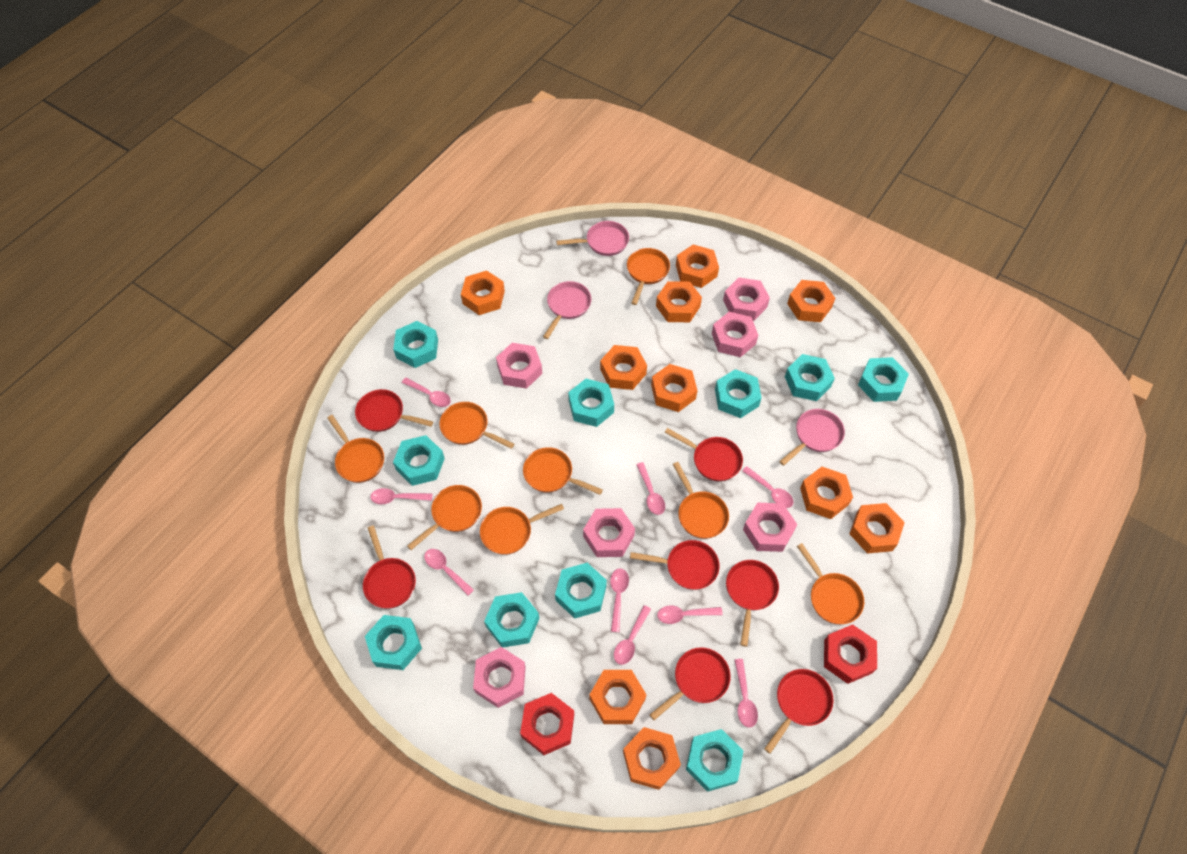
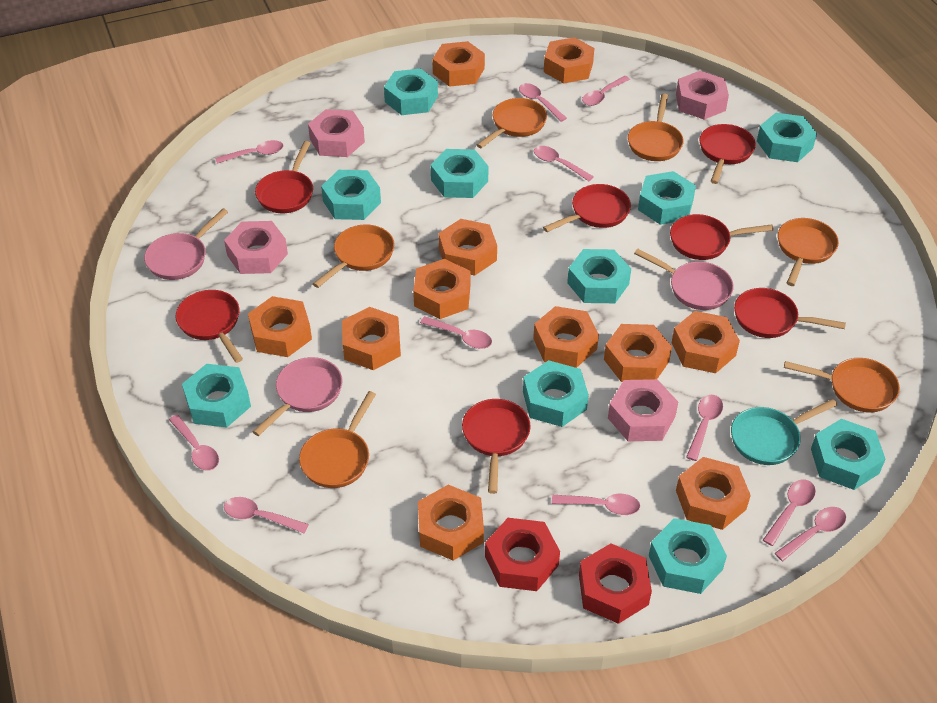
orange nut: [461,271,505,315] [589,670,646,724] [600,345,647,390] [623,727,681,790] [651,364,698,412] [656,281,702,322] [676,244,719,288] [787,280,835,322] [800,466,853,519] [849,503,905,554] = 10 -> [248,296,312,357] [342,307,401,370] [413,259,470,319] [418,485,484,560] [432,41,485,87] [438,219,497,276] [533,306,599,368] [544,37,594,83] [604,324,672,382] [672,311,740,373] [676,457,751,530] = 11
orange pan: [327,415,384,483] [407,485,482,550] [439,402,514,449] [480,504,564,555] [523,447,603,495] [627,248,670,305] [673,462,729,539] [797,543,864,624] = 8 -> [299,391,376,488] [313,224,395,288] [476,98,547,148] [628,93,684,161] [778,218,839,286] [784,358,900,412] = 6
pink nut: [473,647,526,708] [496,343,542,389] [583,508,635,557] [712,312,758,357] [723,277,770,321] [743,502,797,552] = 6 -> [224,221,288,274] [308,109,365,157] [608,379,678,441] [676,71,729,120] = 4
pink spoon: [370,488,433,504] [402,377,451,407] [424,549,474,596] [610,568,629,632] [614,605,651,665] [636,462,665,515] [657,605,723,624] [734,659,758,728] [742,466,794,508] = 9 -> [169,415,219,470] [215,140,283,164] [224,497,309,533] [420,316,492,349] [519,83,567,122] [534,146,594,181] [552,494,640,515] [582,76,630,106] [686,395,723,461] [763,480,816,546] [775,507,846,561] = 11
turquoise pan: none = 0 -> [731,399,837,465] = 1

